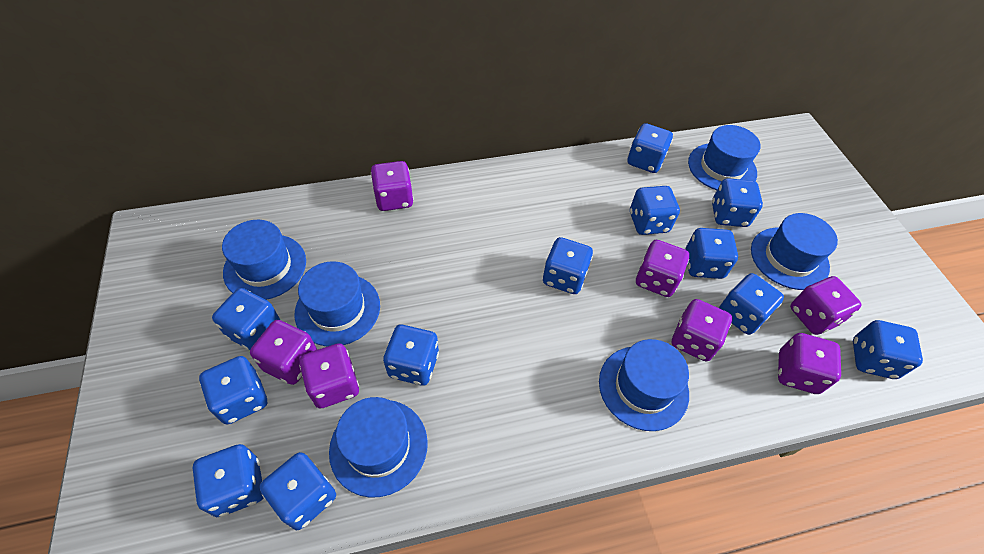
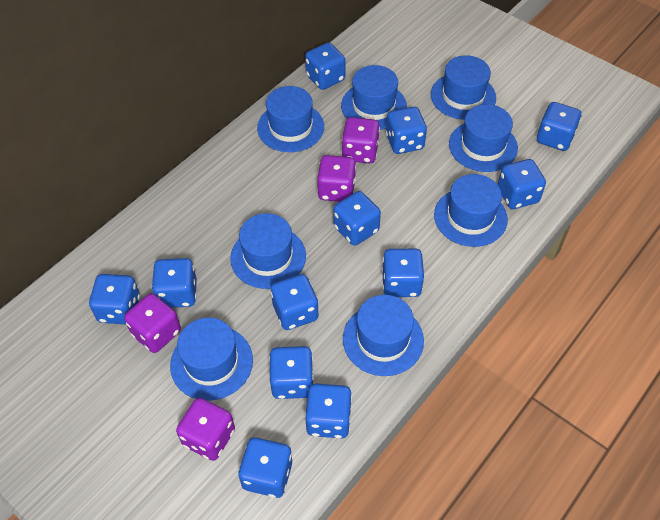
blue hat: [222,220,306,300] [294,261,380,346] [329,397,428,498] [599,339,689,431] [688,125,760,190] [751,213,838,290] = 6 -> [170,318,253,401] [230,213,306,289] [257,86,324,152] [341,65,407,130] [343,295,424,376] [431,55,496,120] [434,174,508,247] [449,104,518,172] = 8
purple dice: [250,320,317,385] [299,343,359,408] [371,161,414,211] [636,240,689,297] [672,299,732,361] [778,333,841,394] [790,276,862,335] = 7 -> [124,293,181,353] [176,398,235,461] [317,155,356,202] [342,117,380,163] = 4

